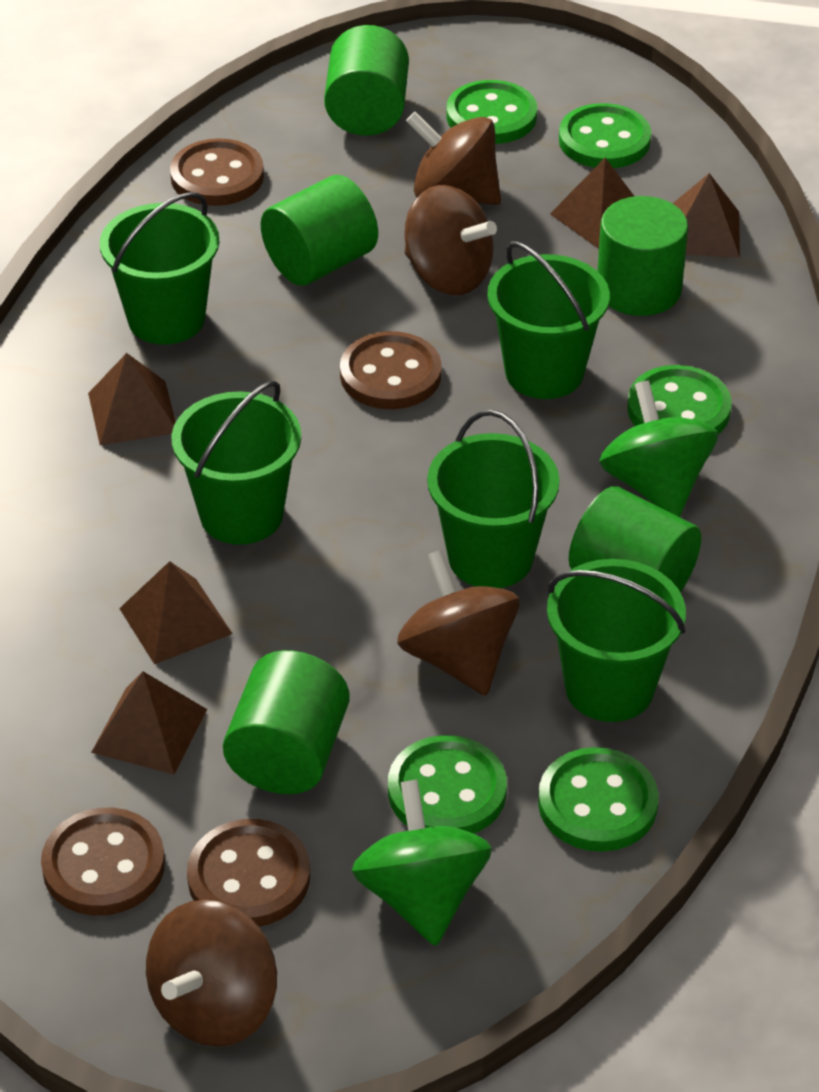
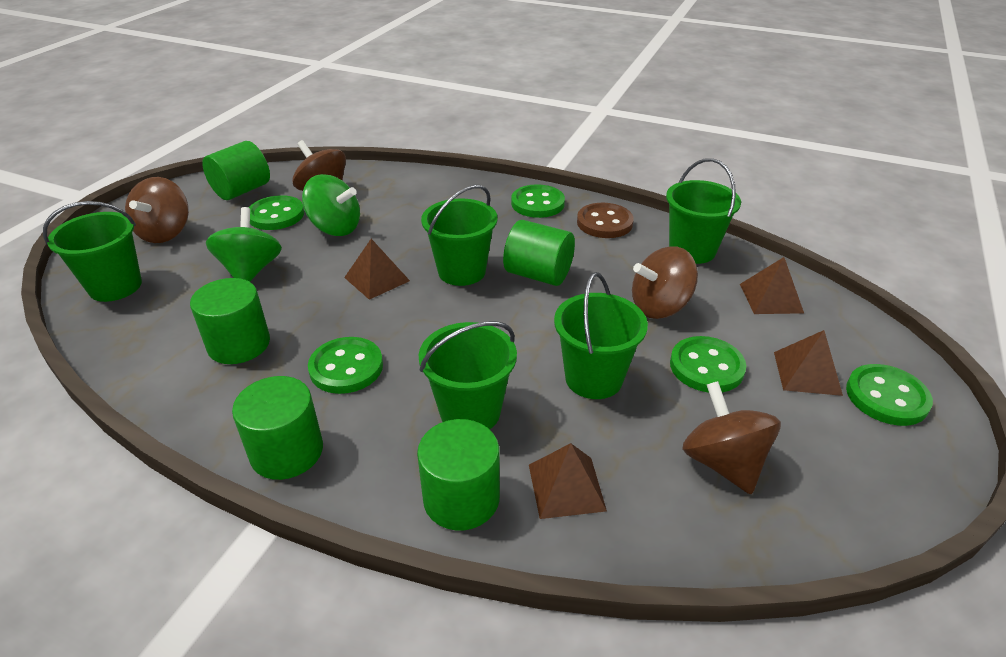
brown button: [41,808,165,916] [170,138,264,206] [187,819,310,927] [340,331,442,409] = 4 -> [577,203,634,238] = 1
brown pyramid: [88,353,176,446] [91,671,207,774] [119,561,232,664] [550,158,635,249] [672,173,740,258] = 5 -> [344,239,410,300] [529,443,607,519] [740,257,804,314] [774,330,843,396] = 4

